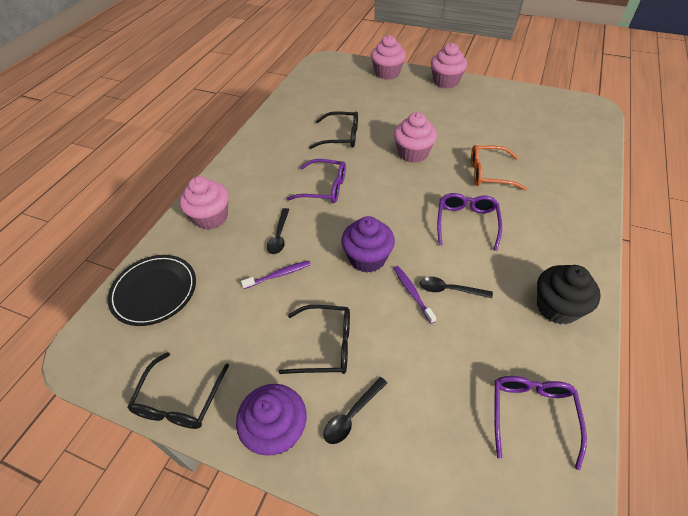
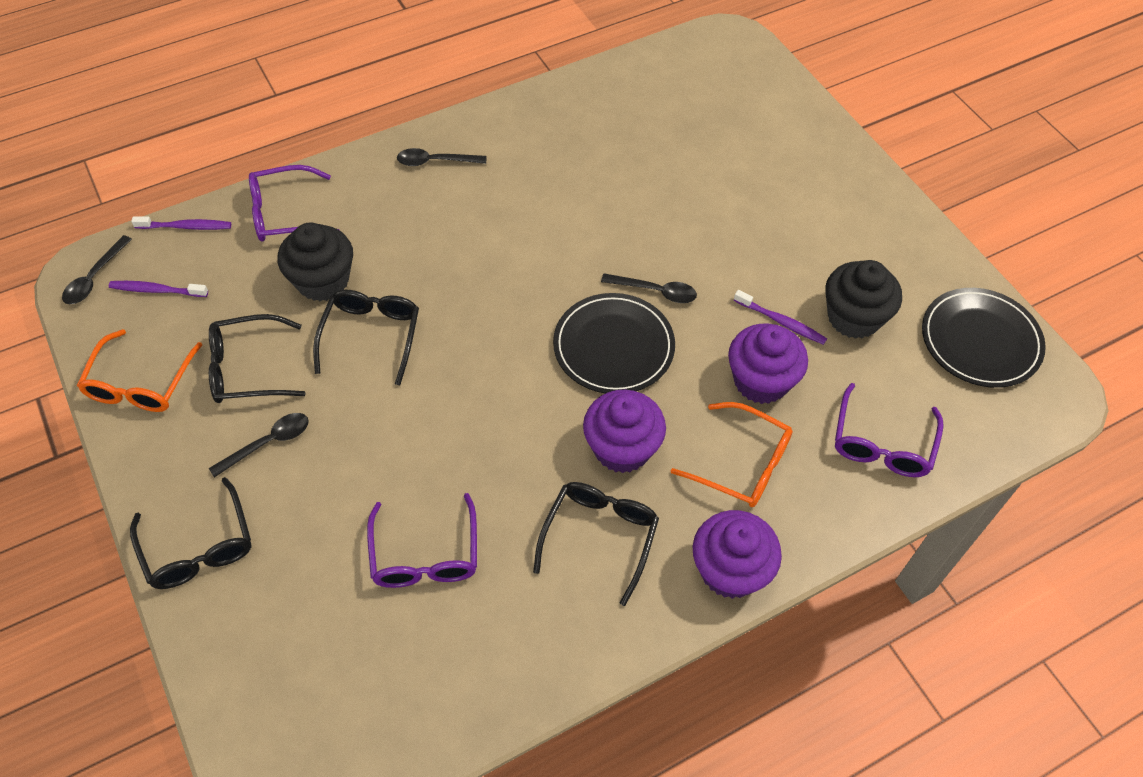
black cupcake: [537,265,601,325] = 1 -> [278,222,353,301] [825,260,902,339] = 2
black glasses: [127,352,229,429] [279,305,350,374] [309,111,358,149] = 3 -> [130,477,251,589] [209,314,306,403] [313,290,419,385] [533,482,659,606] = 4
black plate: [108,255,196,326] = 1 -> [553,293,675,394] [922,288,1046,388] = 2
black spoon: [267,208,289,254] [323,377,387,444] [420,276,493,298] = 3 -> [62,235,132,304] [209,413,309,478] [397,148,487,166] [601,273,697,303] = 4
orange glasses: [471,145,527,190] = 1 -> [77,329,202,412] [671,402,793,507] = 2
pink cupcake: [179,176,229,230] [371,35,406,80] [394,112,437,163] [431,43,467,89] = 4 -> none = 0
purple cupcake: [236,384,307,456] [341,216,395,273] = 2 -> [583,390,666,473] [693,510,782,599] [728,323,808,404] = 3
purple toothbrush: [241,261,311,289] [394,266,437,324] = 2 -> [109,281,208,297] [131,216,231,230] [734,290,827,345] = 3

